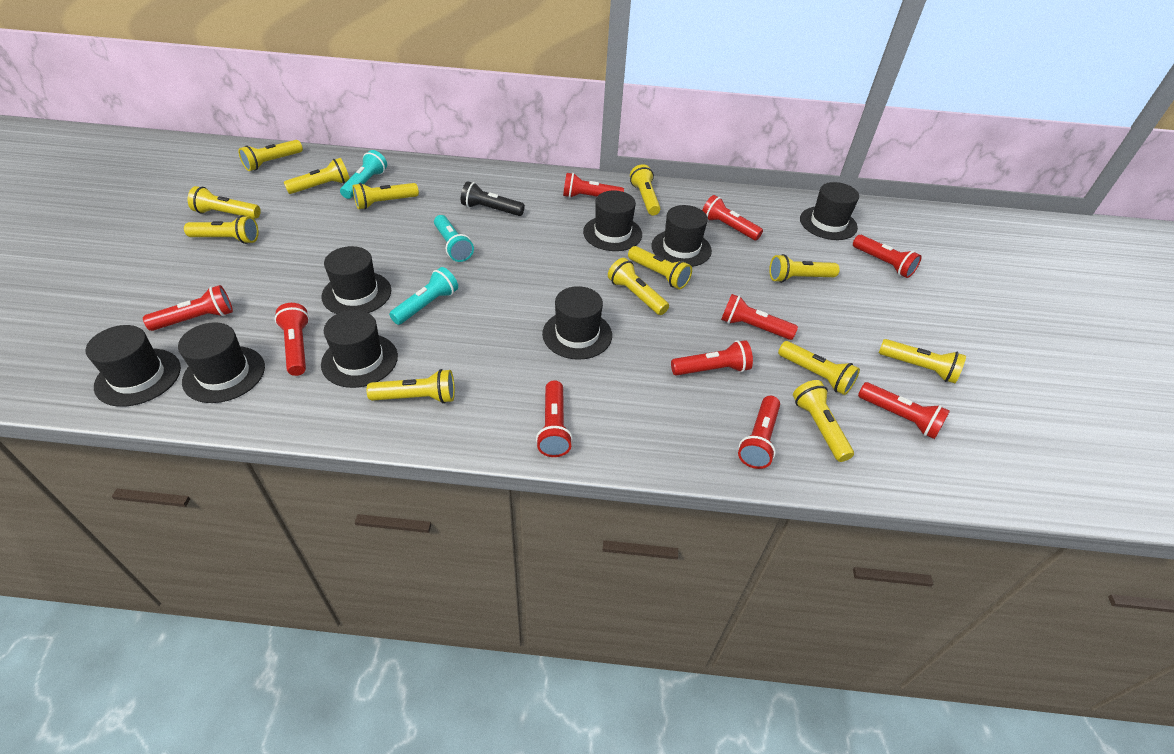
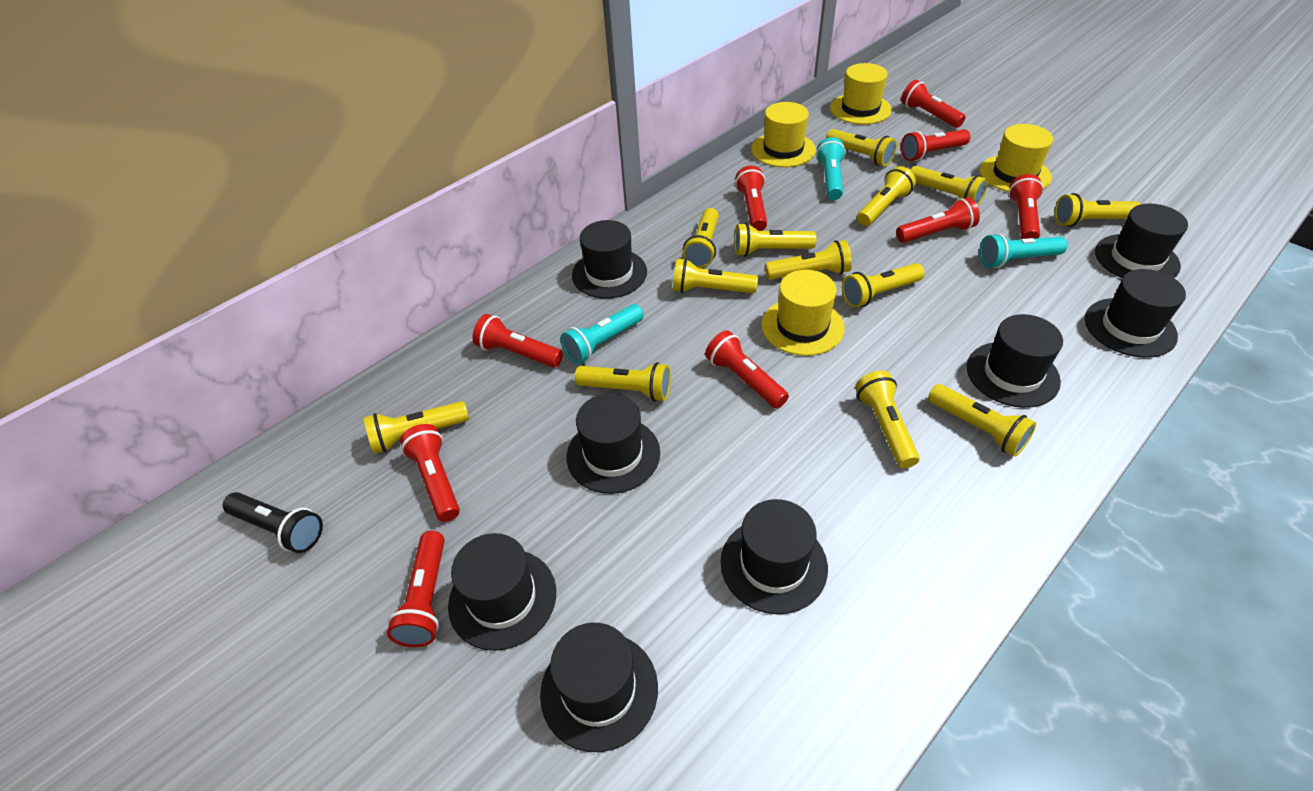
red flashlight: [143,285,233,331] [275,303,309,376] [536,380,573,457] [563,173,624,198] [671,340,753,376] [702,195,763,240] [721,294,798,340] [738,396,780,469] [853,235,922,278] [858,382,950,439] = 10 -> [387,531,445,647] [400,424,460,522] [473,314,563,368] [705,330,789,409] [735,166,767,231] [896,197,980,243] [901,80,966,128] [901,129,971,161] [1008,174,1044,239] = 9
yellow hat: none = 0 -> [751,102,816,167] [761,270,845,356] [830,63,892,125] [980,124,1053,192] = 4

